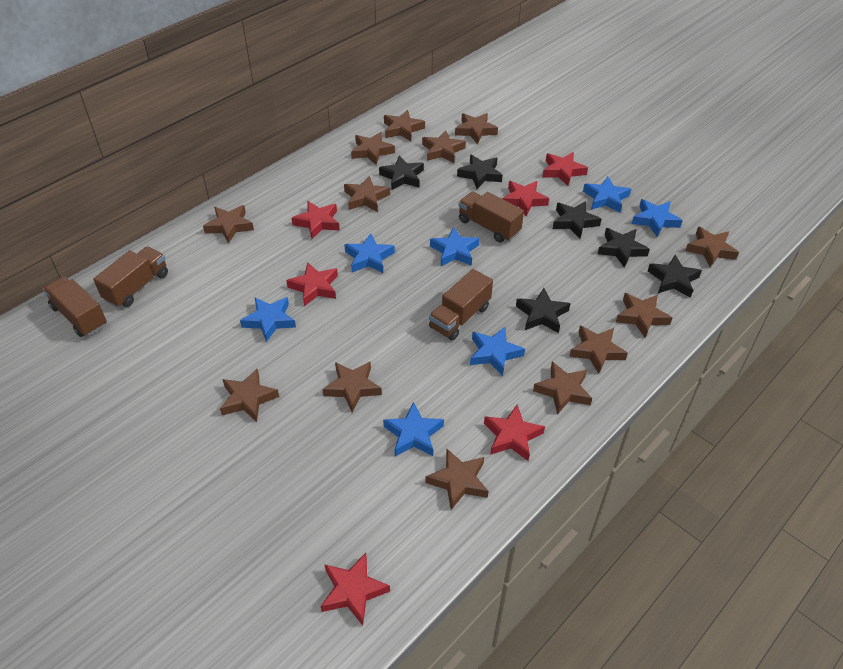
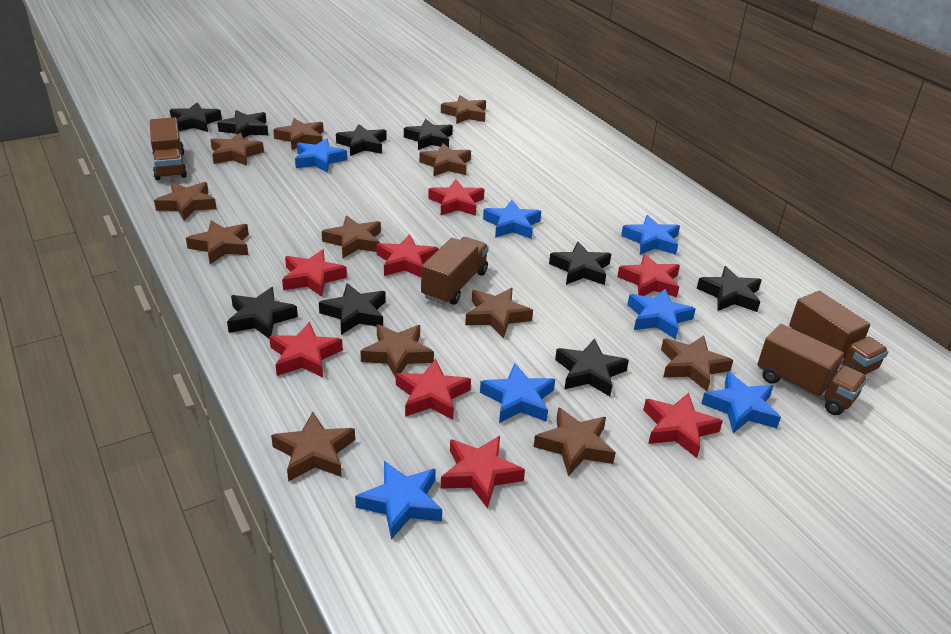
black star: [379,156,424,190] [457,154,503,189] [516,288,570,333] [553,201,601,239] [598,228,650,268] [648,255,702,298] = 6 -> [170,102,222,132] [217,110,268,139] [227,287,298,339] [319,283,386,335] [336,124,387,156] [404,119,453,150] [549,242,611,285] [555,339,629,396] [697,266,762,312] = 9
brown star: [203,205,254,244] [220,369,279,422] [322,362,382,412] [344,176,390,212] [351,132,395,165] [384,110,425,141] [422,130,466,163] [425,449,488,510] [455,113,498,144] [533,362,592,415] [569,326,628,374] [616,293,672,338] [685,226,739,267] = 13 -> [154,182,217,220] [186,220,249,264] [211,132,264,166] [271,412,355,482] [273,118,324,150] [322,215,381,258] [360,324,434,378] [419,143,471,177] [441,95,486,124] [465,288,533,338] [534,407,616,476] [661,335,733,391] = 12
red star: [286,262,338,306] [292,201,340,239] [321,553,390,625] [484,404,545,461] [502,181,549,216] [543,152,588,186] = 6 -> [269,322,343,377] [282,249,347,297] [376,234,438,277] [396,359,471,420] [428,179,485,216] [441,436,525,508] [617,253,680,297] [643,393,723,458] = 8

